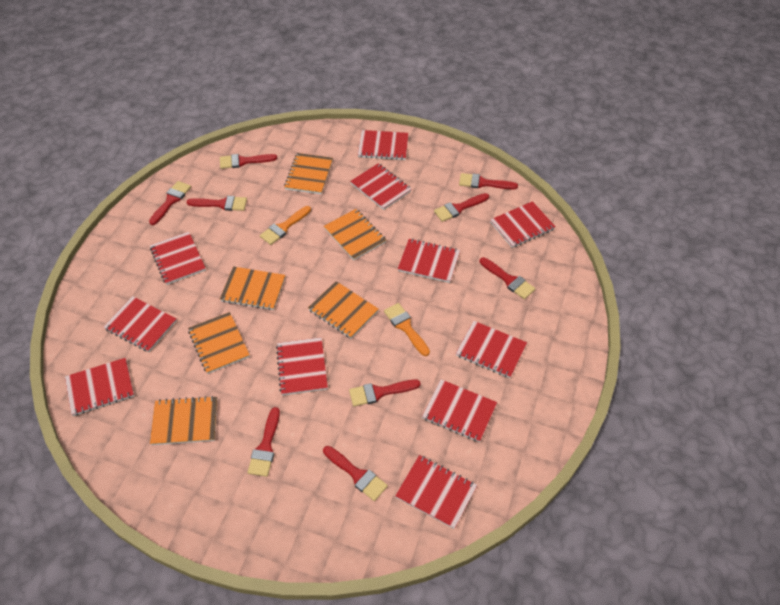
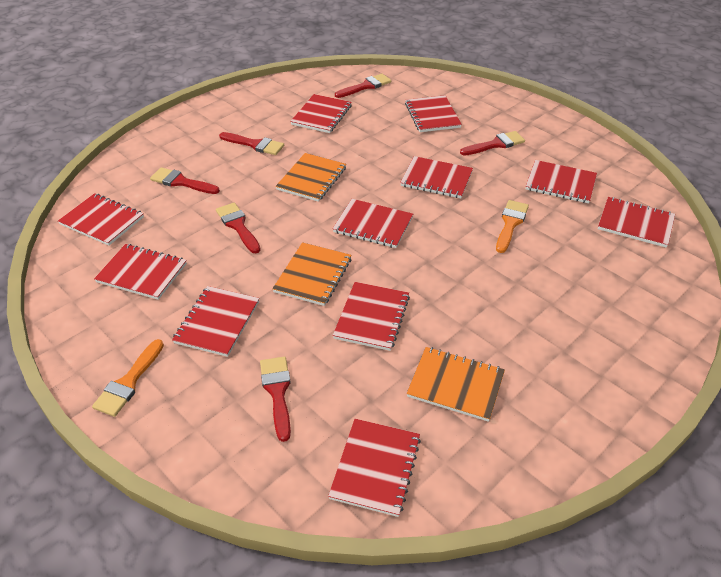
orange notebook: [150,396,217,445] [188,312,250,374] [220,267,286,310] [284,153,333,194] [308,281,379,338] [324,209,386,260] = 6 -> [272,242,351,306] [276,153,346,202] [407,347,505,422] = 3
red brush: [149,181,191,225] [187,196,247,211] [220,154,277,169] [247,407,280,477] [323,446,388,501] [349,380,421,407] [434,193,489,222] [459,173,518,190] [480,257,535,299] = 9 -> [150,167,220,194] [216,203,261,253] [219,132,284,155] [260,356,291,442] [335,74,391,98] [460,131,525,156] = 6

